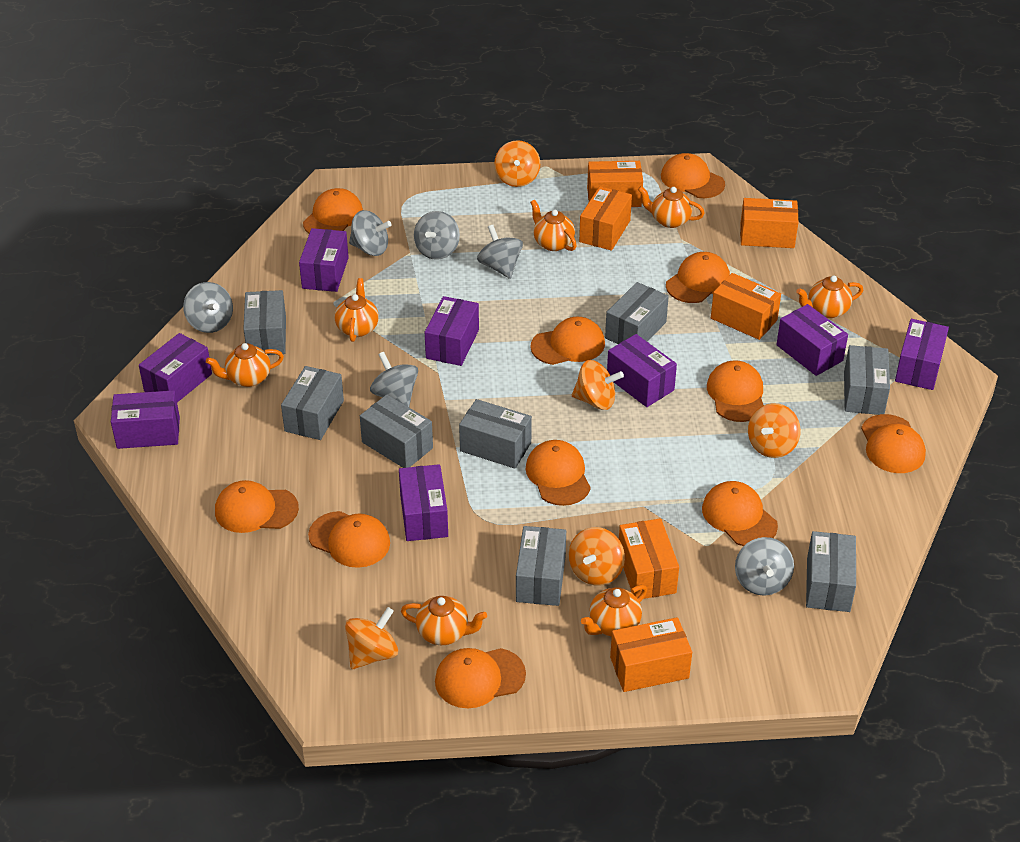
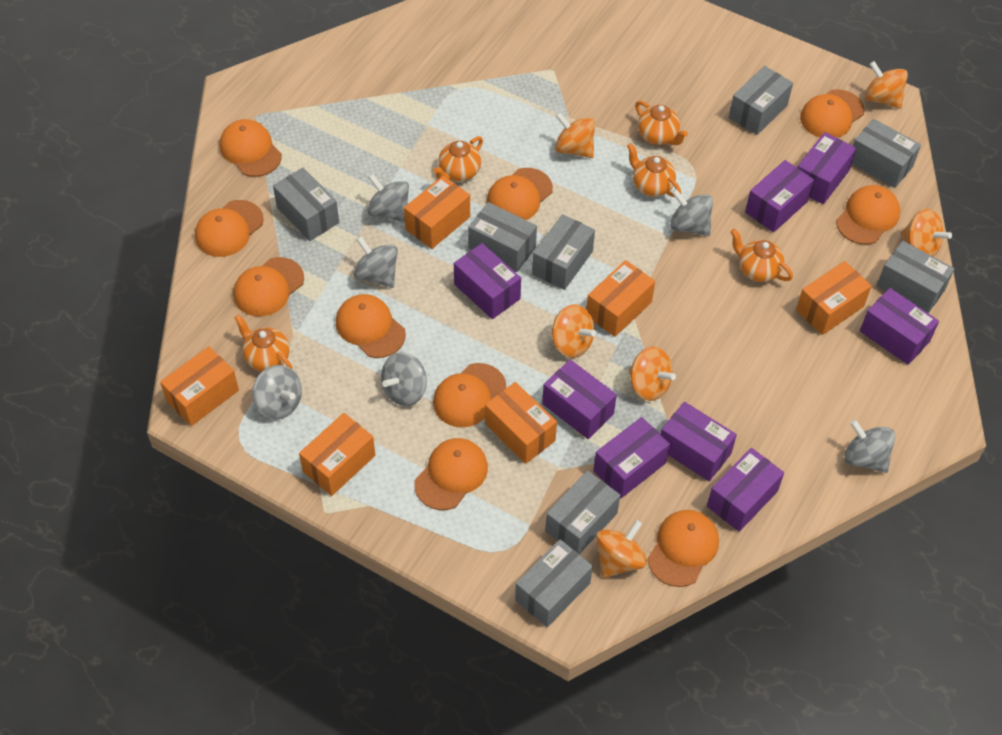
orange cap: [215,480,299,533] [303,188,363,234] [308,511,390,568] [435,648,526,708] [526,440,591,506] [530,317,605,365] [661,153,725,198] [666,252,730,303] [702,481,778,546] [707,360,764,422] [861,414,926,473] = 11 -> [195,200,264,257] [219,119,282,177] [233,257,304,317] [336,294,406,358] [414,438,488,510] [433,363,507,428] [487,168,553,220] [648,510,719,587] [800,89,865,138] [836,185,900,245] = 10
orange spinning top: [345,607,398,669] [494,140,540,187] [569,527,625,586] [572,360,624,410] [748,403,801,458] = 5 -> [552,304,596,358] [555,112,595,158] [596,520,647,578] [629,347,676,401] [865,61,908,109] [900,209,952,257] = 6
orange teapot: [206,343,284,387] [335,278,379,342] [401,596,487,645] [530,200,577,251] [581,585,647,637] [638,186,705,228] [796,276,863,318] = 7 -> [235,315,293,371] [433,136,483,181] [627,143,681,197] [635,101,688,145] [731,229,793,282] = 5

